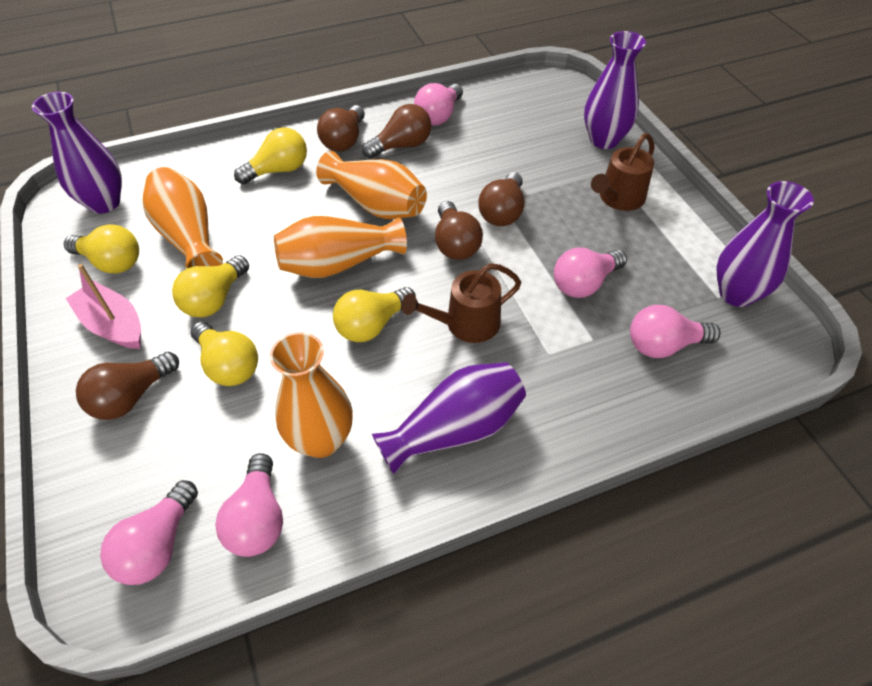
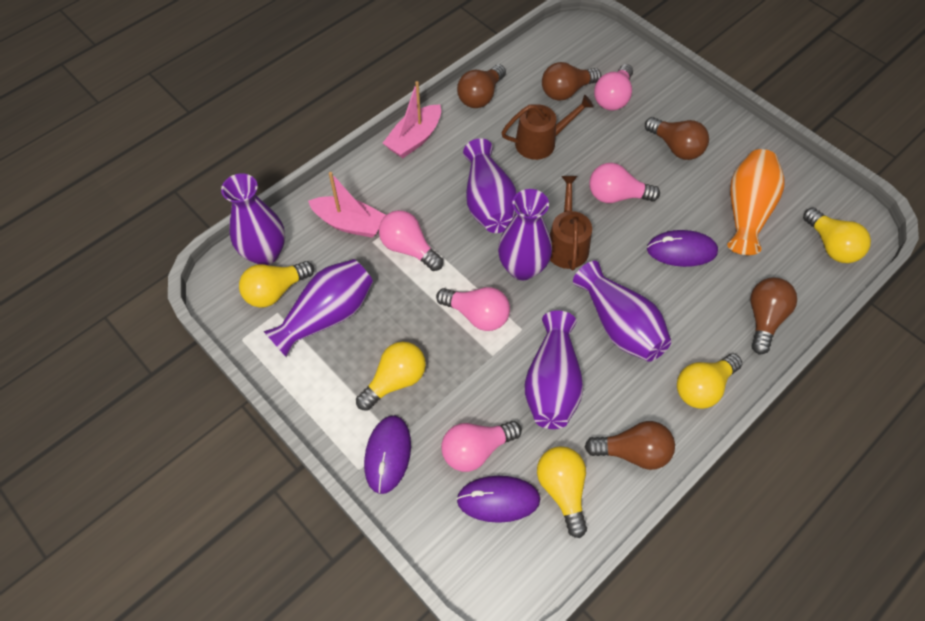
orange vase: [142,167,223,269] [269,332,353,458] [274,216,407,278] [316,151,427,219] = 4 -> [727,149,785,255] = 1
pink boat: [65,264,141,349] = 1 -> [308,172,386,238] [383,81,441,158] = 2
purple mouse: none = 0 -> [364,416,411,494] [456,476,540,523] [647,230,718,267] = 3
purple vase: [32,92,122,214] [372,362,526,475] [584,31,646,149] [716,181,814,307] = 4 -> [221,173,285,265] [263,259,373,358] [463,138,517,233] [498,189,552,280] [525,311,583,429] [573,261,671,362] = 6

